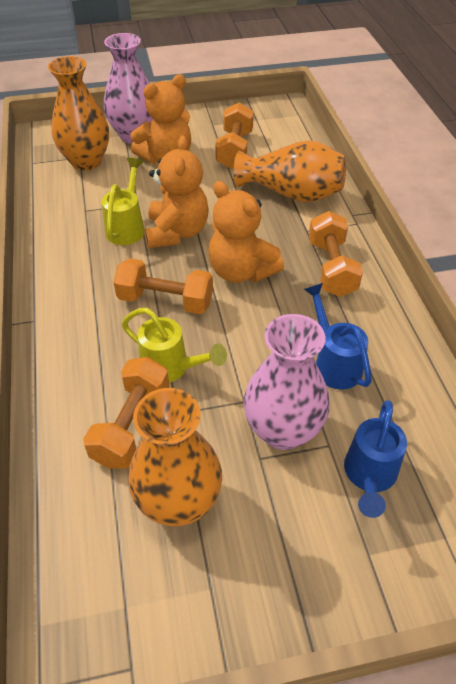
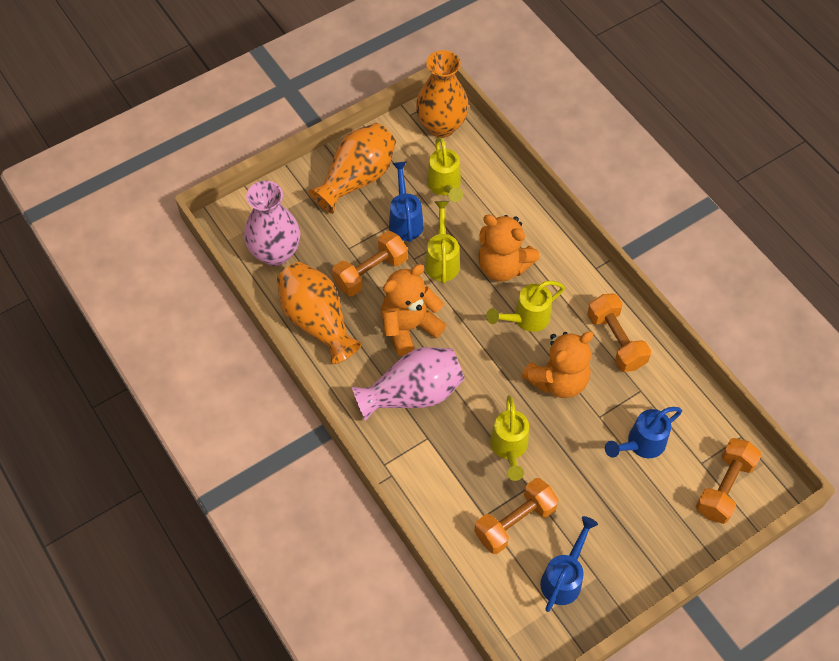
blue watering can: [304,283,372,390] [344,400,407,518] = 2 -> [389,162,424,242] [540,516,598,612] [605,407,682,458] = 3
yellow watering can: [102,158,145,245] [122,308,227,383] = 2 -> [425,201,460,284] [427,137,463,202] [486,281,565,332] [490,395,529,481] = 4

